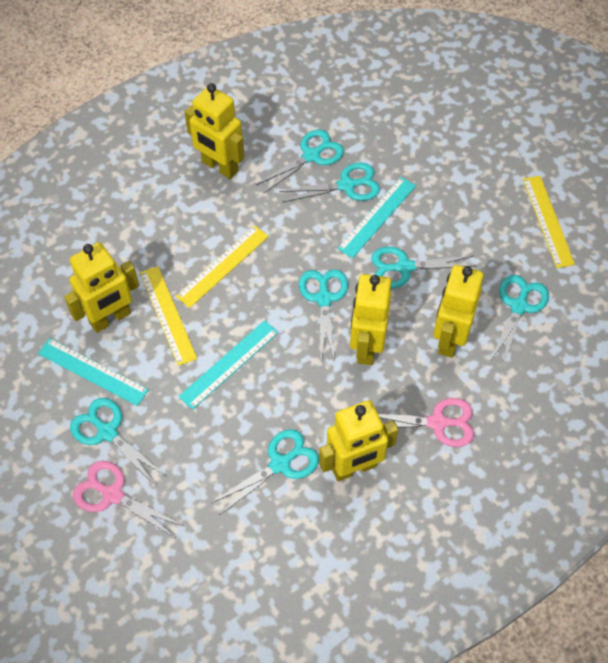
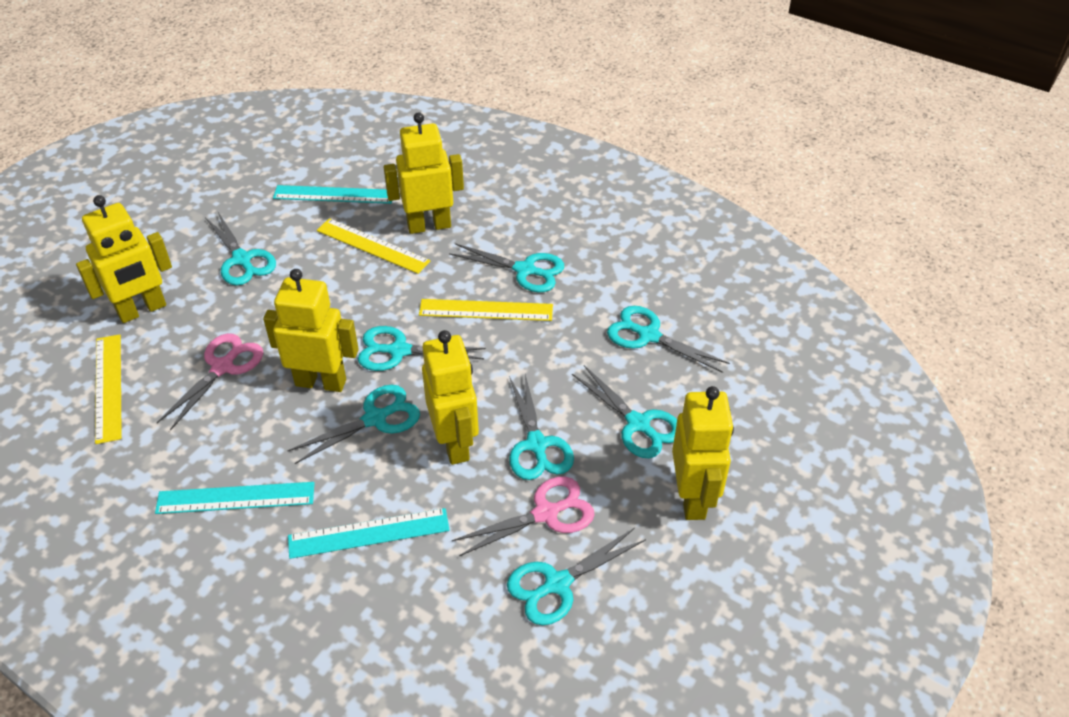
turquoise scissors: [70,398,166,486] [212,429,319,514] [256,130,344,194] [279,163,380,202] [299,269,348,359] [371,247,477,289] [490,275,549,366] = 7 -> [205,212,276,286] [287,385,420,464] [358,326,486,371] [449,243,564,292] [507,528,646,625] [509,374,574,480] [572,365,677,458] [607,306,730,373] = 8

